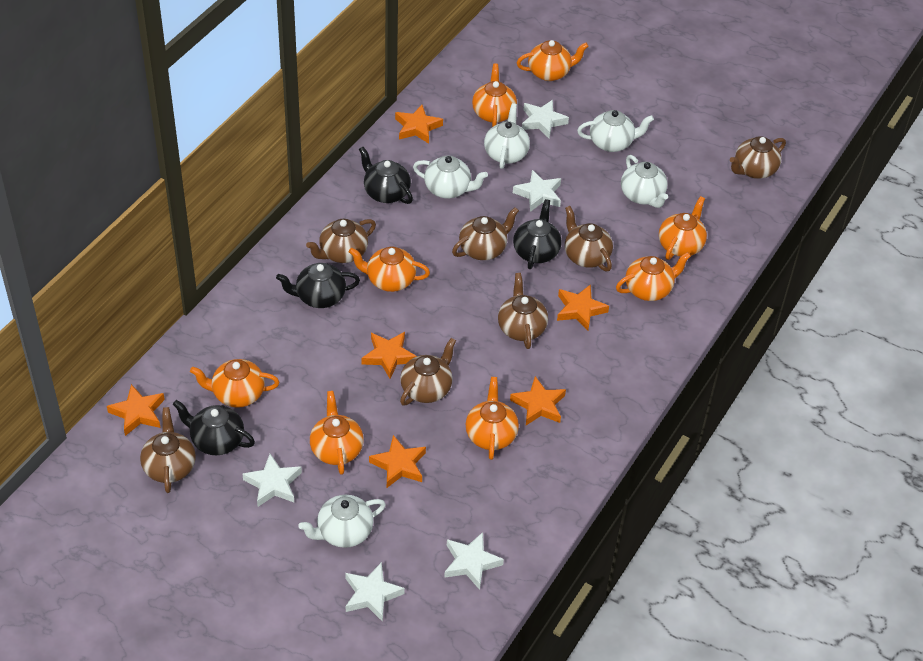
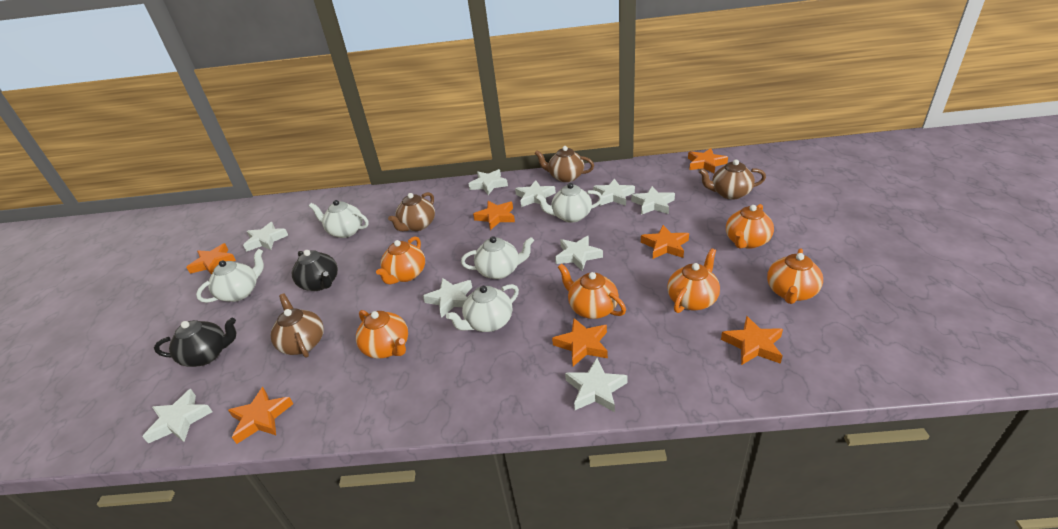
black teapot: [173,400,255,455] [276,263,360,308] [359,147,413,204] [513,199,562,269] = 4 -> [154,318,236,367] [292,250,338,291] = 2
brown teapot: [140,407,196,493] [306,219,376,263] [400,338,456,405] [452,207,519,260] [498,273,548,349] [565,206,613,271] [730,136,786,179] = 7 -> [270,293,324,358] [388,192,435,231] [534,146,594,182] [698,160,766,200] = 4
orange star: [107,384,165,436] [362,332,417,379] [369,435,426,488] [395,105,443,144] [510,376,566,425] [557,284,609,330] = 6 -> [186,243,236,275] [228,387,293,444] [473,201,515,230] [552,318,608,366] [641,225,689,259] [688,148,728,173] [721,316,783,365] = 7
orange teapot: [190,359,279,408] [310,391,364,475] [349,247,430,292] [465,377,519,460] [472,63,517,127] [517,40,588,81] [616,252,691,301] [659,196,707,260] = 8 -> [356,310,408,359] [376,236,425,284] [558,264,626,319] [667,248,720,313] [726,204,774,249] [767,248,823,304] = 6
white star: [243,454,302,507] [345,562,405,622] [444,532,504,590] [513,170,561,212] [522,100,569,138] = 5 -> [142,389,213,443] [243,222,288,252] [423,278,472,318] [469,169,508,195] [515,180,556,207] [555,236,603,271] [565,358,627,412] [593,178,635,206] [631,186,675,215] = 9

